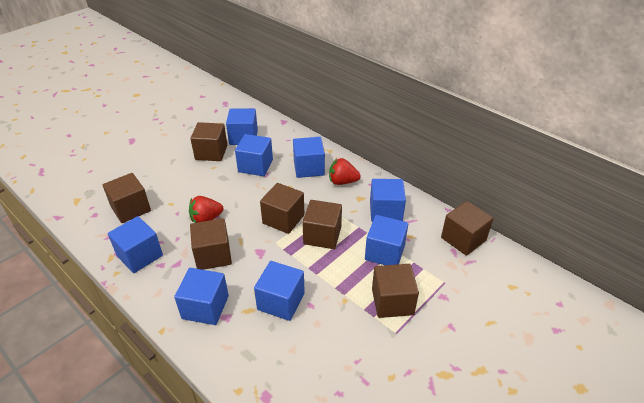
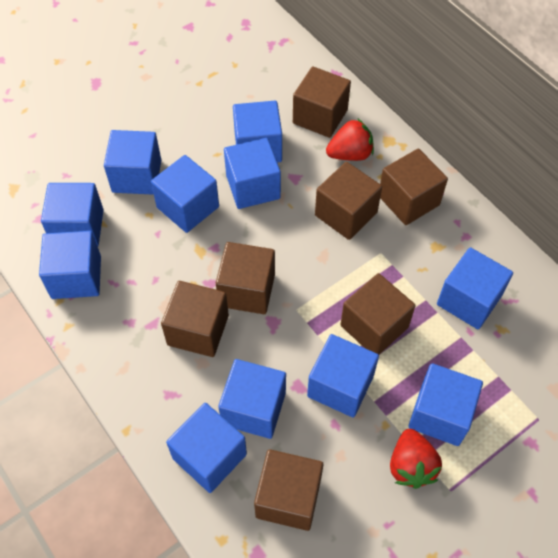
blue cube: [108,216,163,273] [174,268,229,325] [226,108,258,145] [235,134,273,176] [254,261,305,321] [293,137,325,178] [365,215,408,265] [370,179,406,222] = 8 -> [39,231,101,299] [41,183,104,246] [104,130,161,195] [151,155,219,233] [166,403,247,493] [218,359,286,439] [224,138,281,209] [233,101,282,162] [307,334,379,418] [408,363,483,446] [437,247,513,329] = 11

